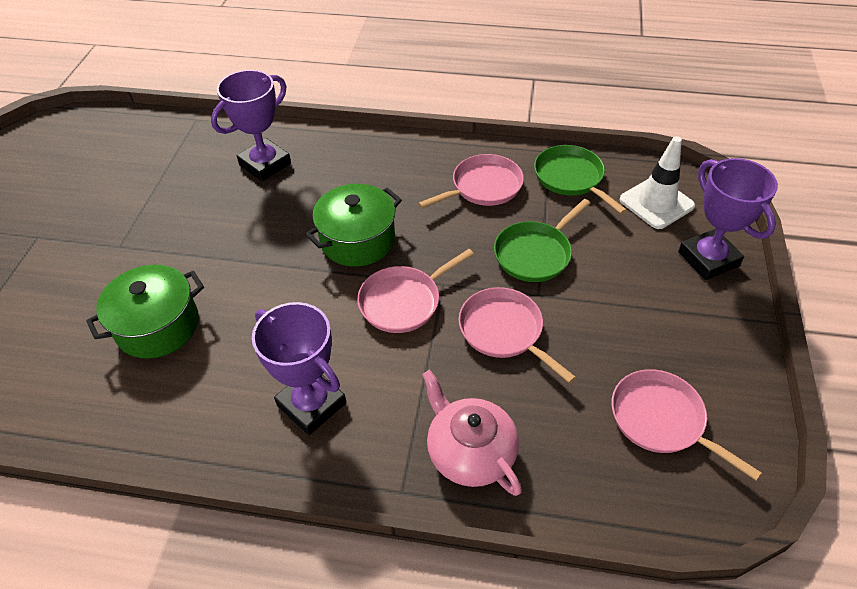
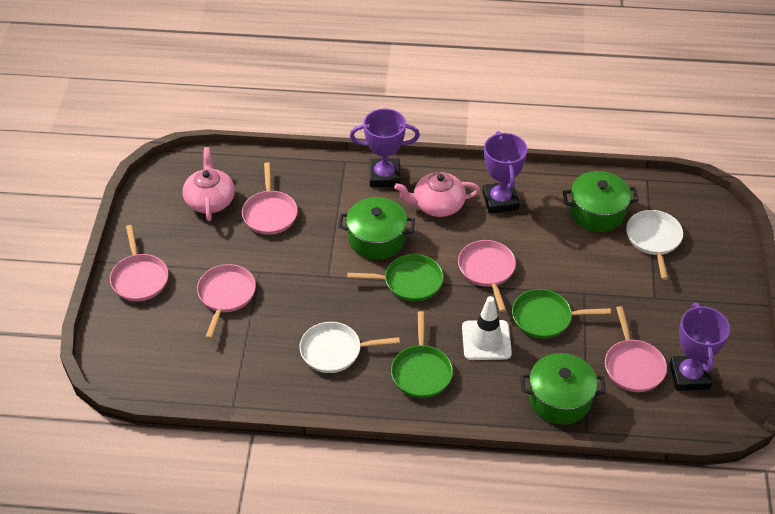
green pan: [494,199,590,282] [534,145,627,214] = 2 -> [347,254,443,301] [391,311,453,398] [512,289,611,339] = 3
green pot: [86,265,204,359] [305,184,402,267] = 2 -> [338,197,415,260] [521,353,606,425] [562,171,639,232] = 3
pink pan: [357,249,474,333] [418,154,524,209] [459,287,576,383] [612,369,762,481] = 4 -> [110,225,168,301] [197,264,256,339] [242,162,298,235] [458,240,516,312] [605,306,667,392] = 5
pink teapot: [422,370,522,496] = 1 -> [182,147,235,221] [394,172,480,217] = 2
white pan: none = 0 -> [299,322,400,373] [626,210,683,280] = 2

